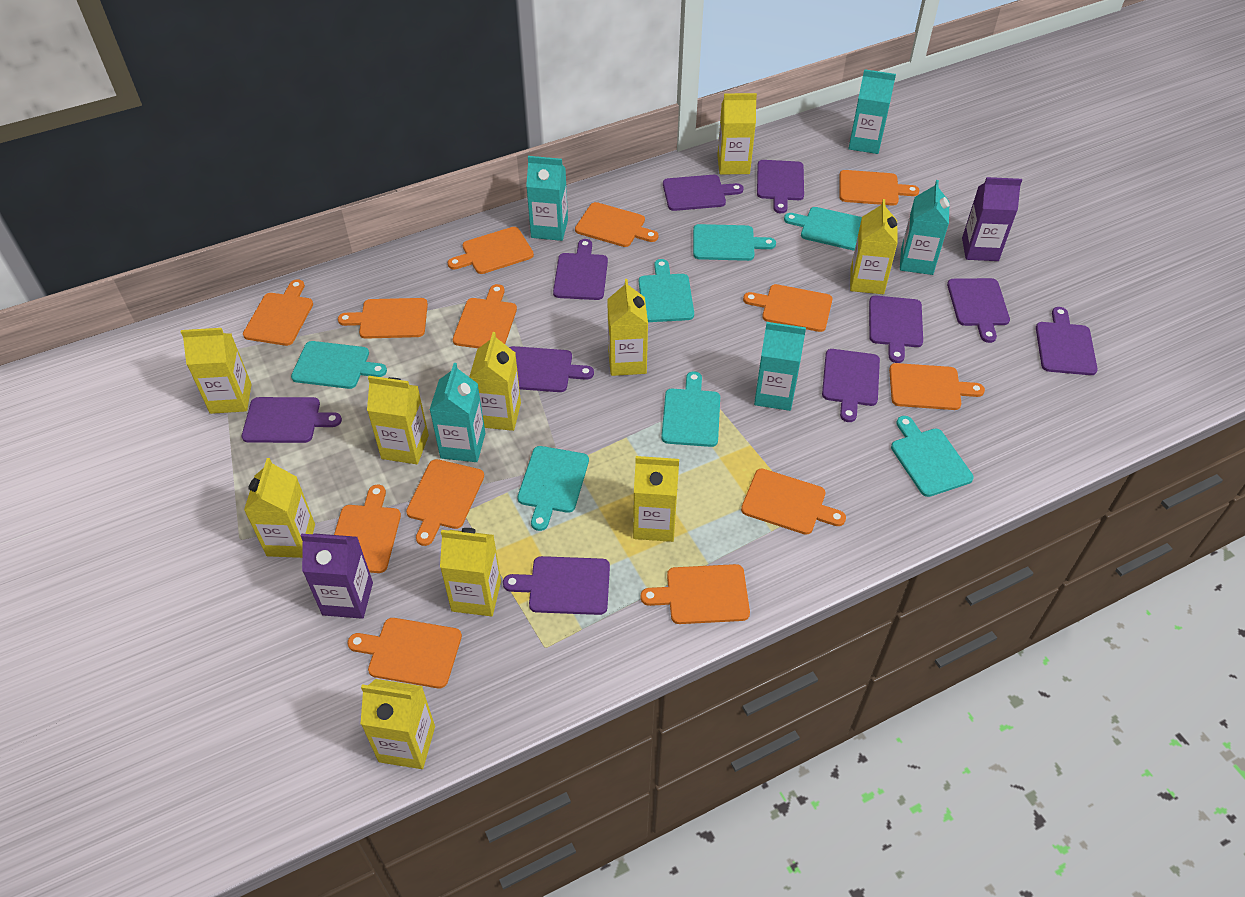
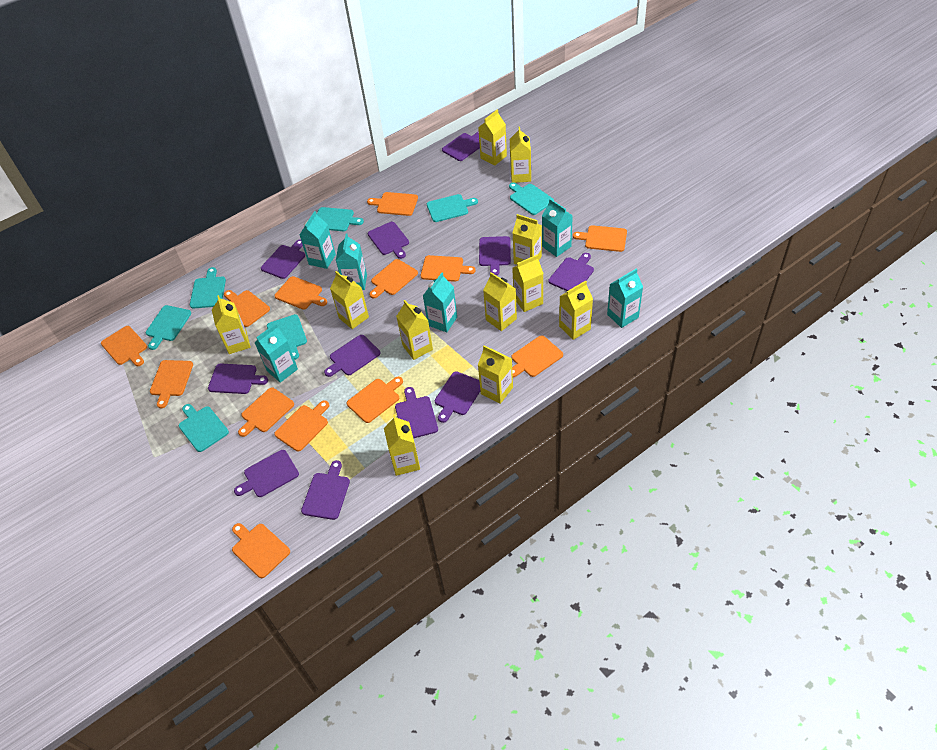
purple carton: [301,533,373,619] [962,177,1022,261] = 2 -> none = 0
purple cutting board: [242,397,342,443] [503,556,610,615] [509,346,594,392] [553,239,608,300] [663,175,743,211] [757,160,804,213] [822,349,880,422] [869,296,923,363] [947,278,1010,343] [1036,307,1098,375] = 10 -> [208,364,268,394] [234,450,299,497] [261,239,305,279] [301,460,350,520] [324,335,381,377] [368,222,409,259] [395,387,438,438] [435,371,480,423] [442,131,480,161] [479,236,511,276] [549,253,594,291] = 11
turquoise carton: [430,363,485,462] [526,156,568,241] [754,322,806,411] [849,69,896,154] [900,180,950,275] = 5 -> [254,323,298,383] [299,211,336,269] [336,233,367,290] [423,273,457,332] [542,199,573,257] [607,268,643,328] = 6
yellow carton: [181,328,252,414] [244,458,315,558] [361,679,435,769] [367,376,429,464] [440,528,501,616] [469,332,521,431] [607,279,648,376] [633,456,679,542] [717,93,757,174] [850,199,898,294] = 10 -> [212,295,251,354] [330,271,369,329] [384,415,420,476] [396,300,433,360] [478,109,507,166] [478,346,513,404] [483,272,517,331] [510,127,531,183] [512,255,544,312] [513,214,542,265] [559,281,593,340] = 11

